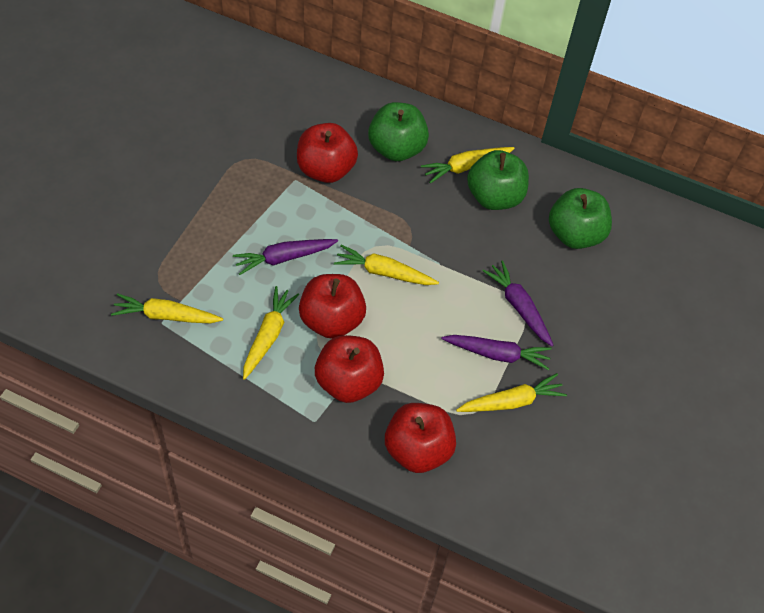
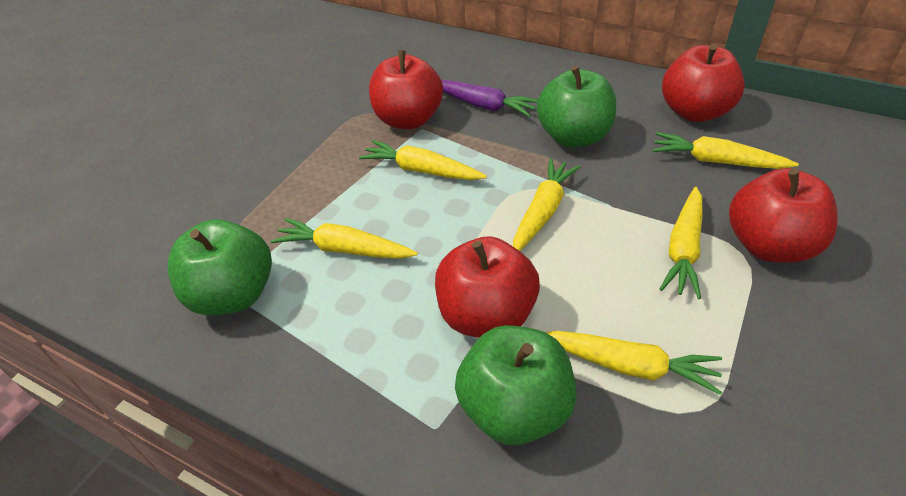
purple carrot: [233,239,338,275] [441,335,552,370] [482,260,553,346] = 3 -> [441,80,538,117] = 1
yellow carrot: [111,293,223,323] [243,286,299,380] [334,245,439,285] [421,147,515,184] [456,373,567,412] = 5 -> [271,218,418,259] [359,140,487,180] [513,158,581,251] [545,331,722,395] [653,132,799,169] [660,187,702,299] = 6

